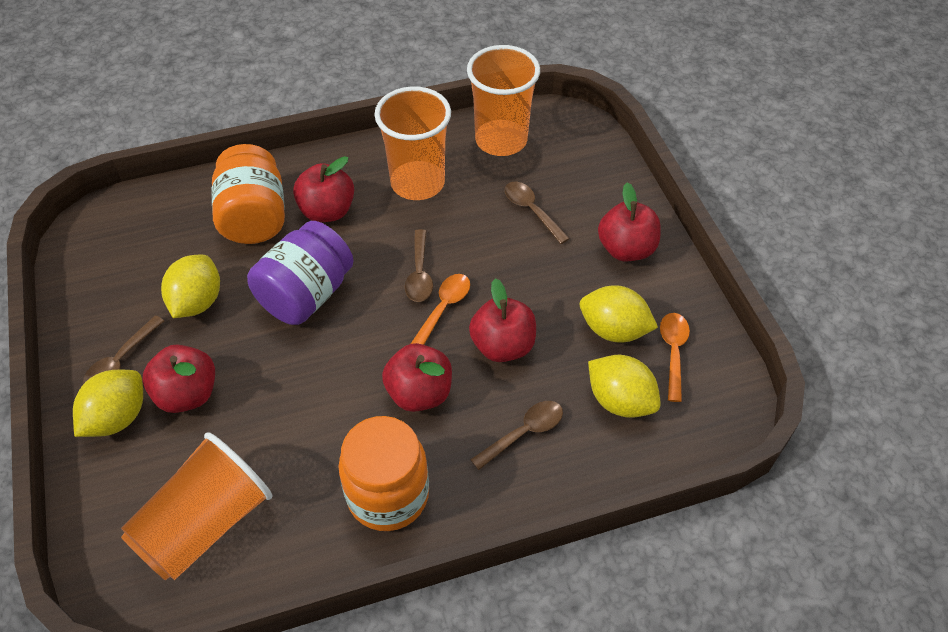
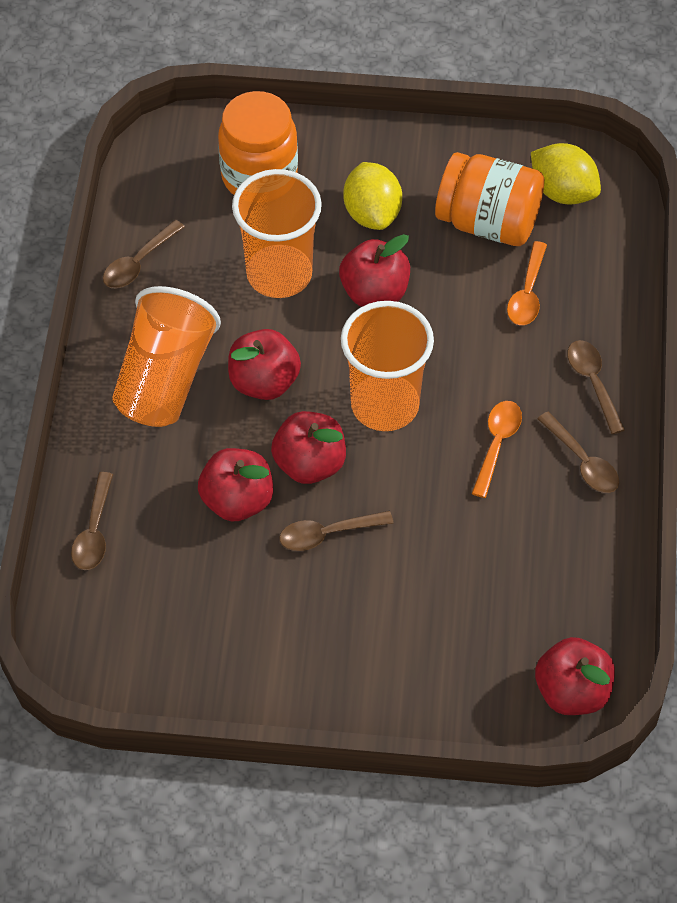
brown spoon: [83,315,164,384] [405,229,433,302] [470,401,563,470] [505,182,570,244] = 4 -> [71,472,113,570] [103,220,185,288] [280,511,393,551] [537,412,619,493] [567,340,625,434] = 5
purple jar: [247,221,354,325] = 1 -> none = 0
yellow lemon: [73,370,143,437] [161,255,220,318] [580,285,658,342] [588,355,661,418] = 4 -> [344,162,402,230] [531,143,601,205] = 2

